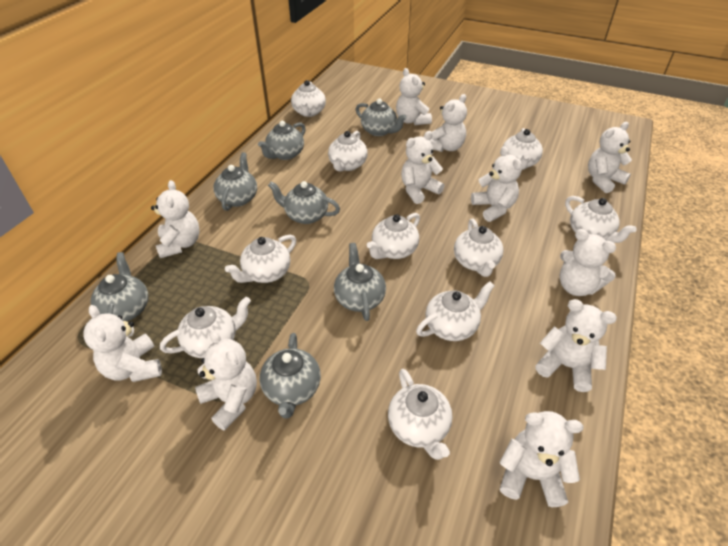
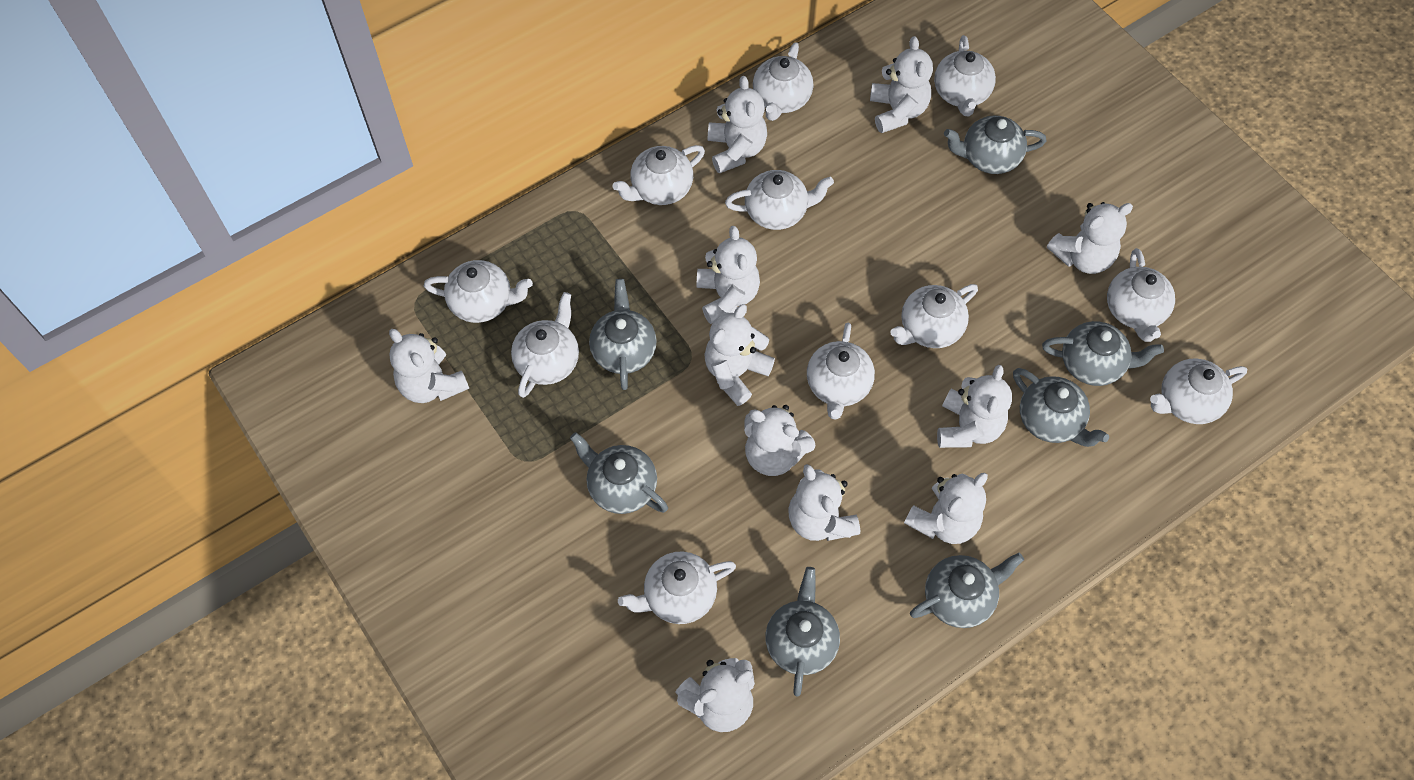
white teapot: [160,297,251,358] [225,235,296,283] [291,80,326,117] [328,131,368,171] [367,213,420,259] [388,369,453,460] [416,281,495,341] [454,219,504,277] [503,128,543,170] [565,196,637,243] = 10 -> [424,260,533,323] [511,292,579,398] [612,145,705,205] [618,552,736,624] [725,170,834,230] [753,42,813,121] [807,322,875,420] [890,284,978,348] [934,35,996,116] [1107,248,1175,342] [1150,358,1247,424] = 11

